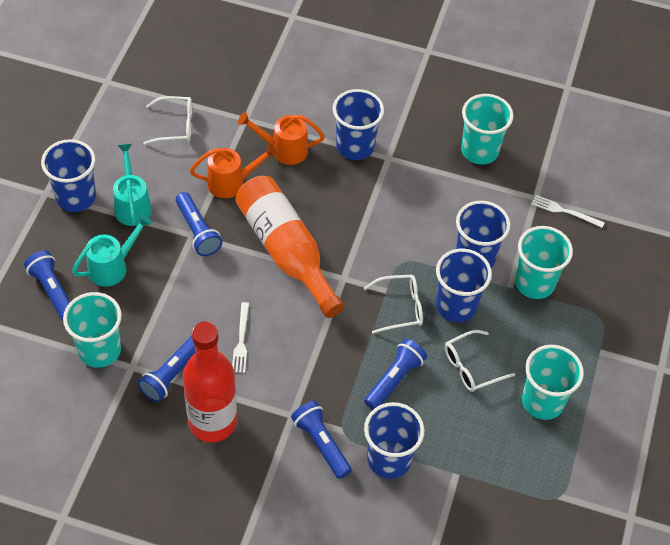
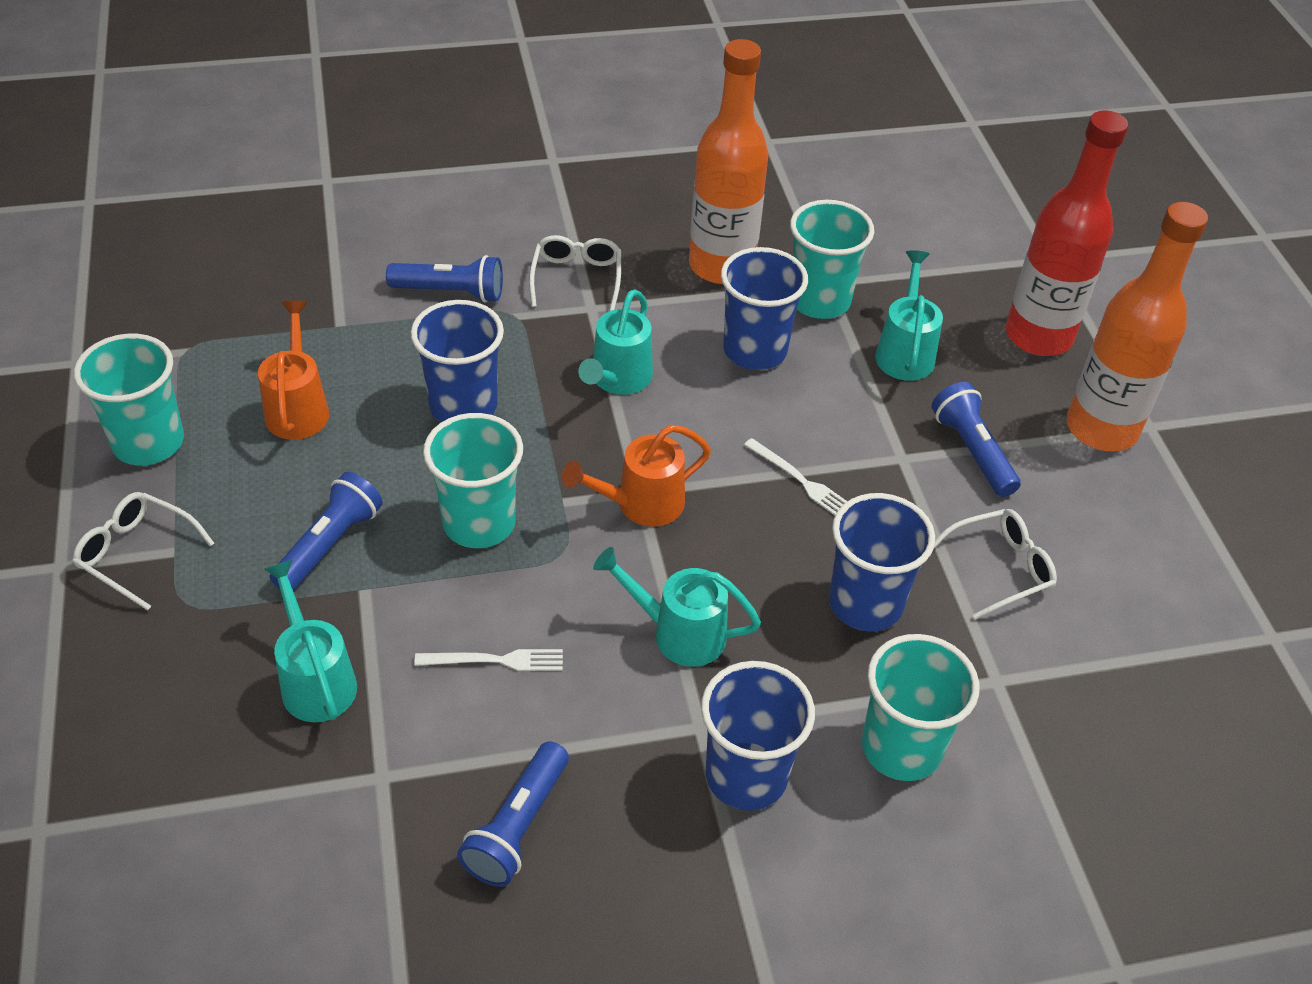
blue cup: [41,139,96,212] [333,89,384,160] [364,402,425,479] [436,249,492,322] [456,201,510,268] = 5 -> [411,300,504,422] [701,661,815,811] [721,247,808,370] [829,493,935,632] = 4
blue flashlight: [24,250,70,321] [138,336,195,402] [176,192,222,256] [291,401,352,479] [364,339,427,410] = 5 -> [270,472,383,591] [386,255,503,303] [457,741,569,887] [932,382,1021,497] = 4
orange bottle: [235,176,344,318] = 1 -> [689,39,769,284] [1067,202,1208,452] = 2
turquoise watering can: [72,214,152,287] [113,144,152,226] = 2 -> [264,560,357,722] [578,289,653,395] [593,547,761,667] [875,250,943,381] = 4

